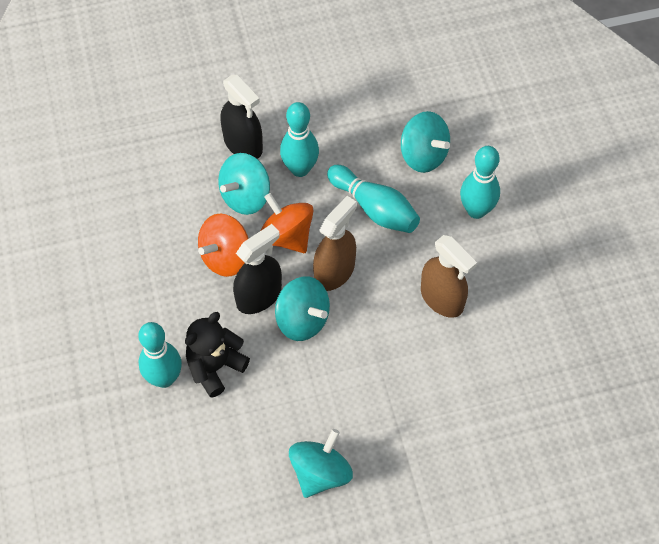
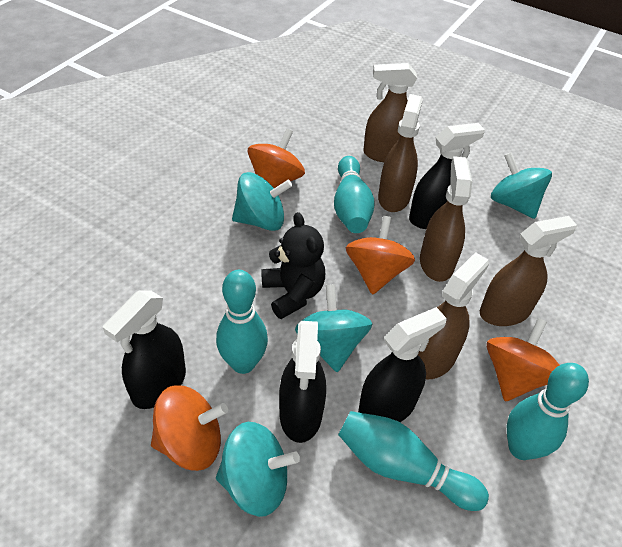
black spray bottle: [220,75,263,159] [233,224,282,314] = 2 -> [103,290,186,409] [279,321,326,443] [358,307,447,422] [409,123,485,229] = 4
brown spray bottle: [313,196,357,291] [421,235,477,318] = 2 -> [363,63,417,162] [378,94,423,212] [418,252,489,379] [420,156,472,282] [480,216,577,326] = 5
orange spinning top: [198,214,249,277] [260,193,314,253] = 2 -> [151,385,228,471] [248,129,305,188] [346,216,415,295] [486,318,559,401] = 4

